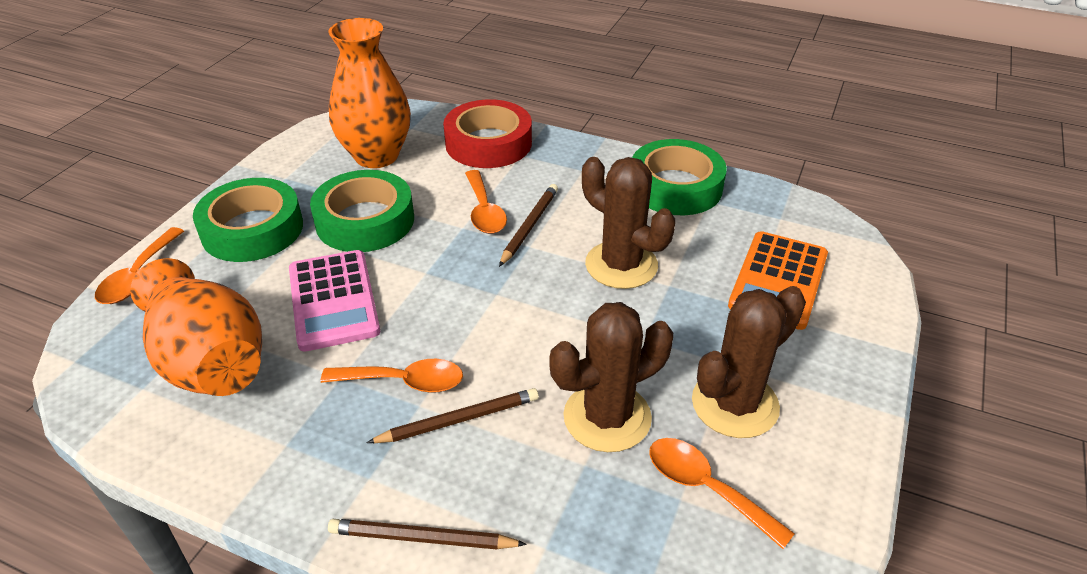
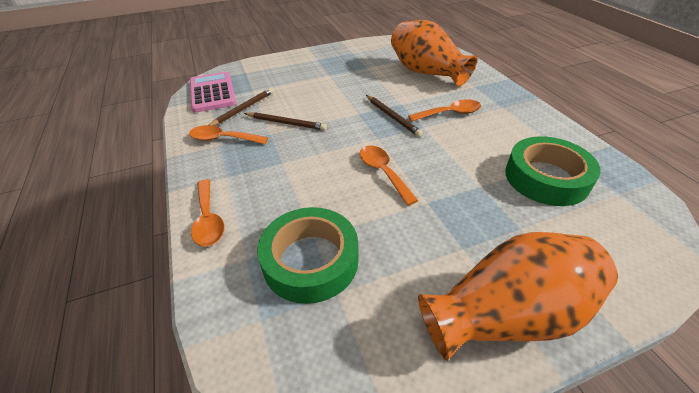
brown cactus: [549,302,673,452] [582,157,675,289] [692,286,806,438] = 3 -> none = 0
green tape: [193,178,303,262] [310,170,414,252] [632,139,727,215] = 3 -> [257,207,359,304] [505,136,601,206] = 2
orange calculator: [728,231,828,330] = 1 -> none = 0
red tape: [443,99,532,168] = 1 -> none = 0

